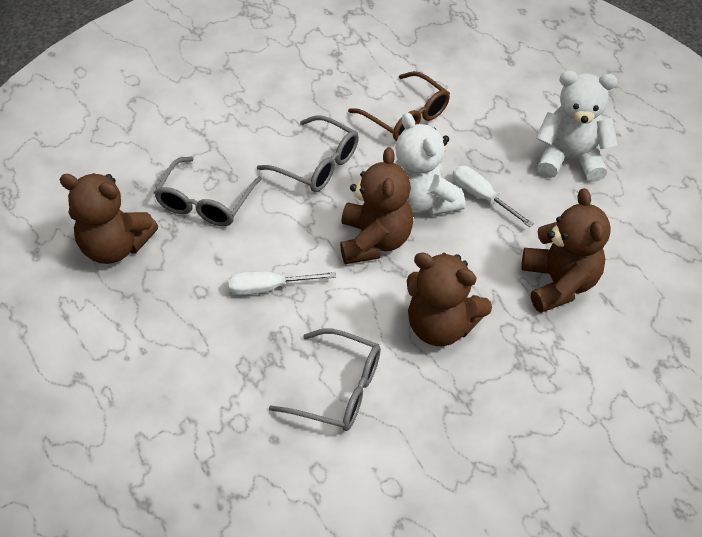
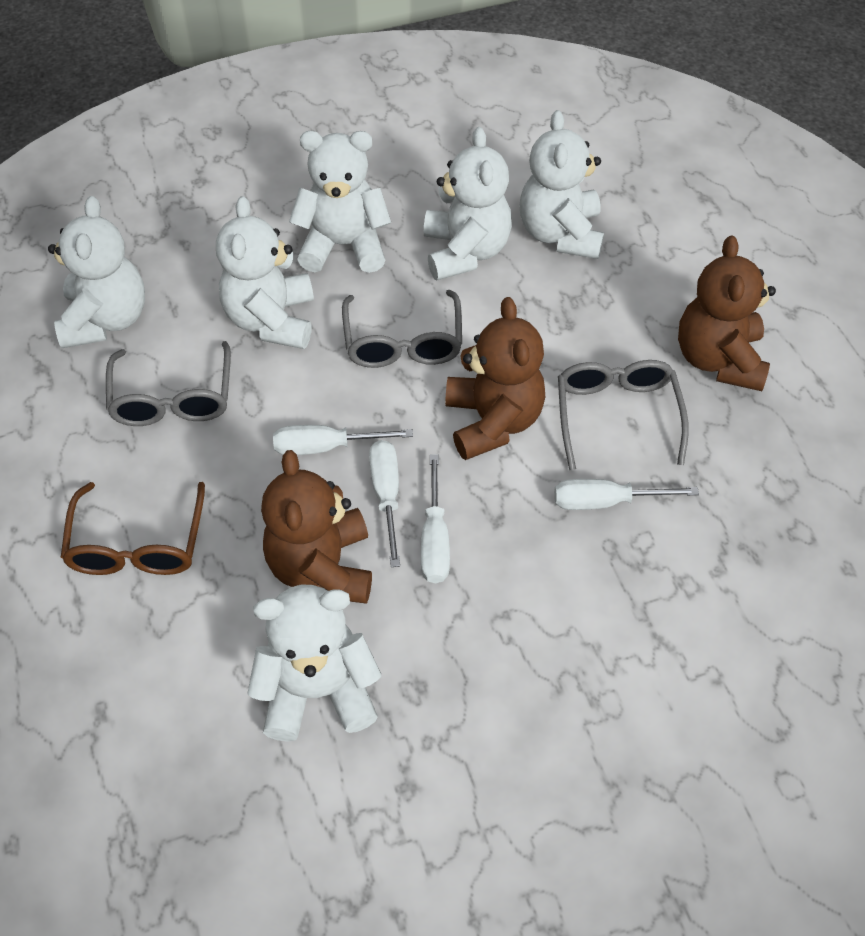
brown teddy bear: [59,173,158,264] [340,147,413,264] [407,252,492,346] [522,188,611,313] = 4 -> [261,450,372,604] [445,297,545,460] [678,236,776,391] = 3
white screwdriver: [229,271,336,295] [453,166,534,227] = 2 -> [273,425,413,455] [369,440,400,567] [421,455,450,583] [554,479,699,510] = 4
white teddy bear: [394,113,465,216] [536,71,617,182] = 2 -> [48,196,145,348] [216,196,314,349] [247,585,381,742] [289,131,391,273] [424,127,512,280] [519,110,604,259] = 6

